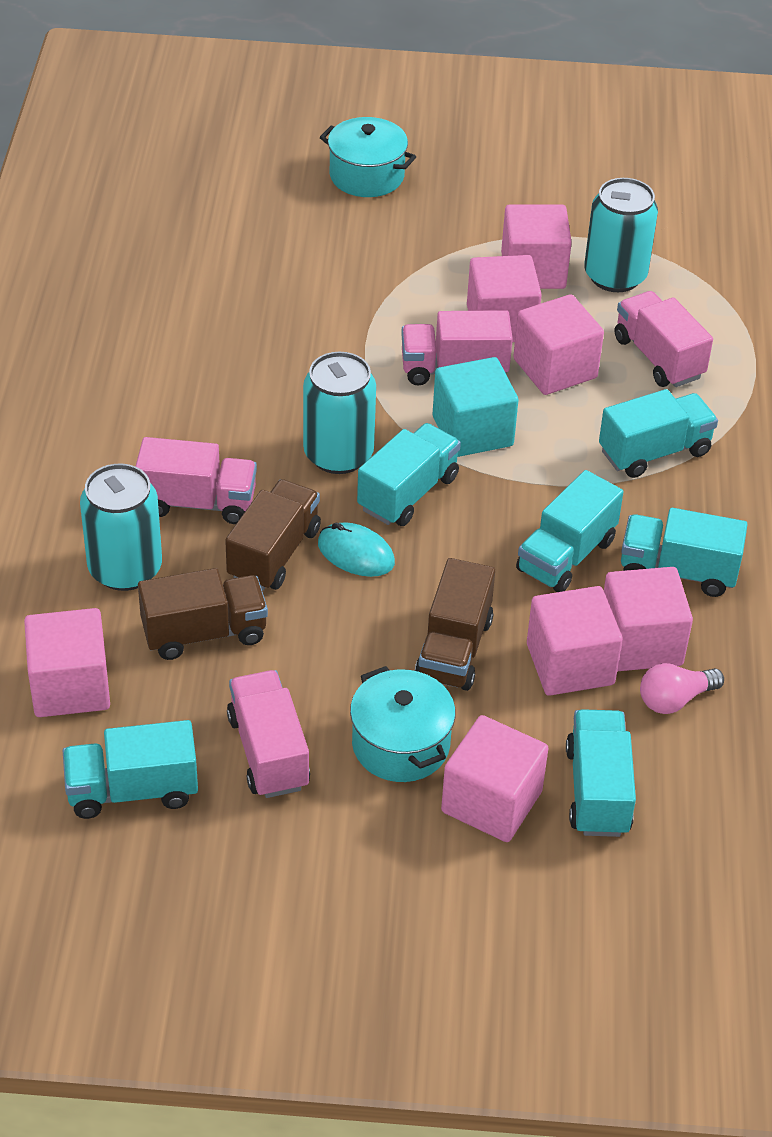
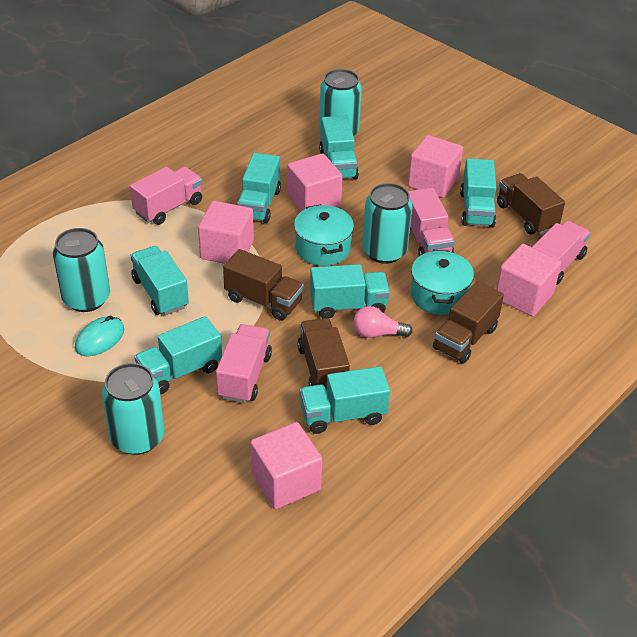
brown truck: [138,568,268,660] [225,479,321,591] [415,558,495,691] = 3 -> [223,249,304,321] [297,318,350,391] [433,281,504,364] [497,173,565,235] = 4
pink cube: [24,608,110,717] [441,715,548,842] [467,255,542,342] [501,204,572,289] [513,294,604,395] [527,586,623,696] [604,567,693,671] = 7 -> [198,201,254,264] [250,422,322,509] [287,153,343,212] [408,135,463,198] [496,244,561,317] = 5
turquoise can: [80,464,162,591] [303,352,376,474] [584,178,658,292] = 3 -> [53,228,110,312] [102,363,164,455] [319,69,362,136] [362,183,413,264] = 4
turquoise cube: [433,357,518,457] = 1 -> none = 0
turquoise truck: [63,720,198,819] [357,423,461,526] [516,470,623,592] [566,709,636,837] [599,389,718,478] [621,508,748,597] = 6 -> [130,246,189,315] [134,316,222,394] [237,153,281,223] [300,366,390,434] [310,264,390,318] [319,116,359,179] [460,158,496,228] = 7

